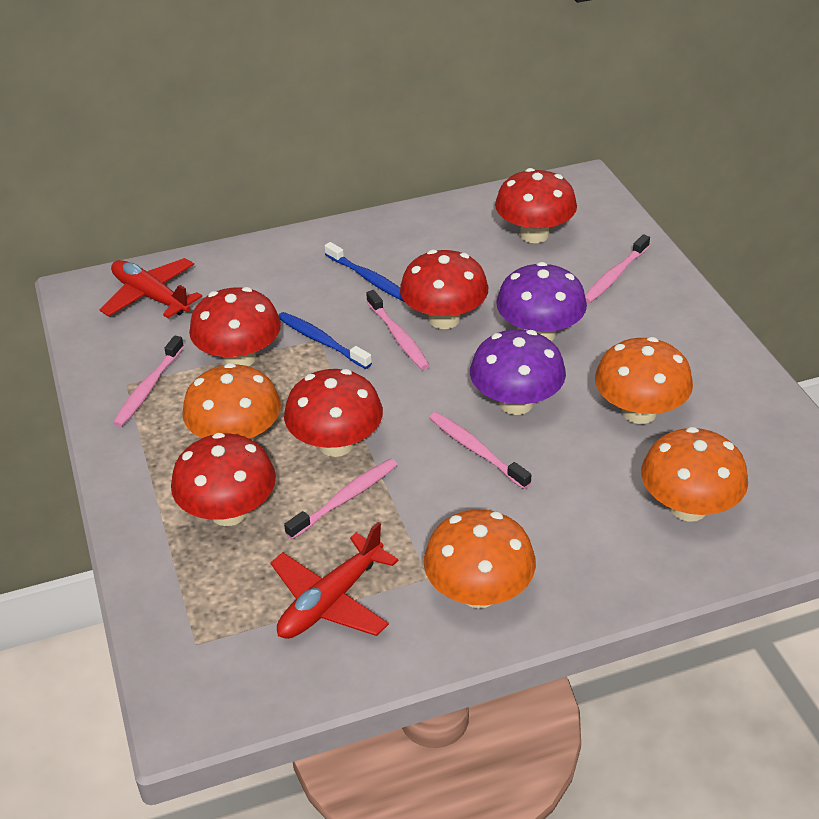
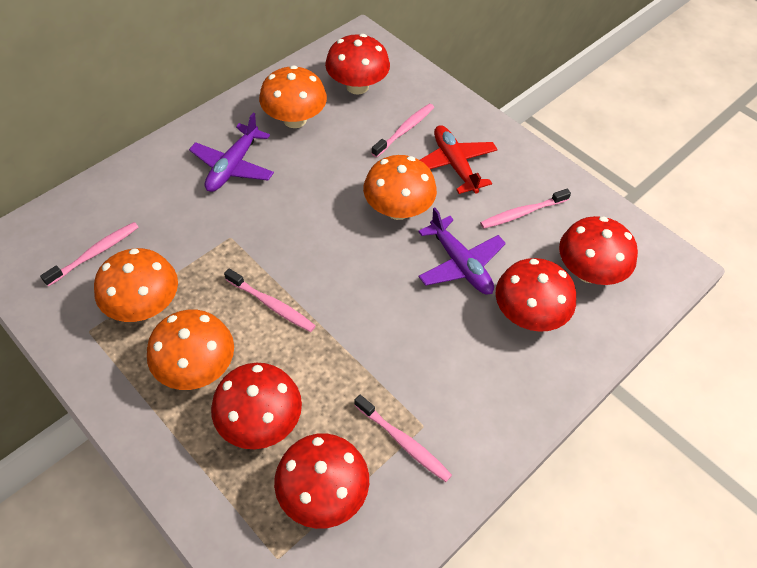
blue toothbrush: [279,312,372,369] [325,242,405,302] = 2 -> none = 0
purple mushroom: [470,329,566,415] [496,262,587,341] = 2 -> none = 0
purple plane: none = 0 -> [189,113,274,192] [418,208,506,294] = 2
red plane: [100,258,202,318] [270,522,398,639] = 2 -> [420,125,498,194] = 1

